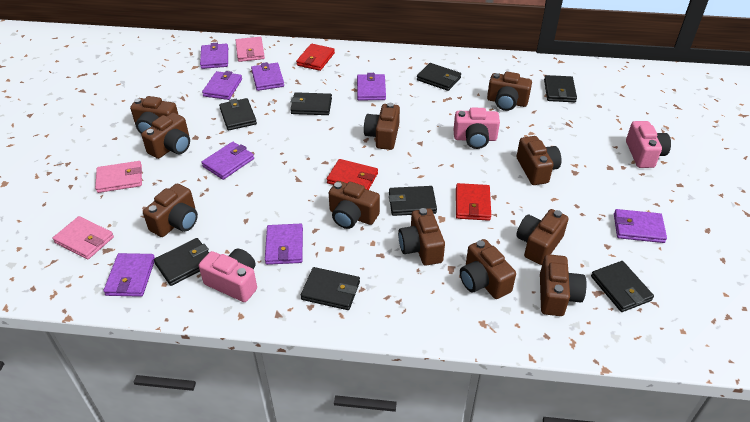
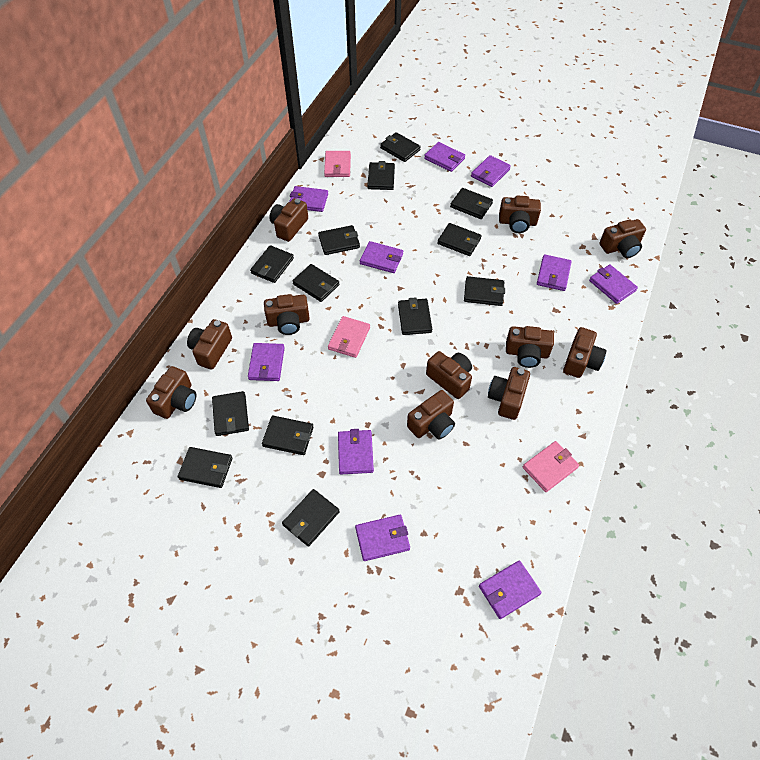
black wallet: [154,238,209,286] [219,98,257,130] [290,92,332,115] [301,267,360,310] [389,186,437,216] [417,63,461,91] [544,75,577,102] [591,261,654,312] = 8 -> [178,447,233,488] [212,391,249,436] [250,245,294,283] [262,416,314,455] [282,489,340,547] [292,264,339,302] [318,225,360,255] [367,161,395,190] [380,132,421,162] [398,297,432,335] [437,223,482,256] [450,188,493,219] [464,276,505,306] = 13
pink camera: [199,249,257,302] [454,108,500,149] [626,121,671,168] = 3 -> none = 0
purple wallet: [103,253,155,297] [200,43,228,69] [201,142,254,180] [202,71,242,100] [251,62,284,91] [265,224,303,265] [357,73,386,100] [614,209,667,243] = 8 -> [248,343,284,381] [289,186,328,212] [338,429,374,474] [355,515,410,561] [360,241,403,273] [424,142,465,172] [471,155,511,187] [479,560,542,619] [537,254,572,291] [589,265,638,304] = 10
red wallet: [296,44,335,71] [327,159,378,190] [456,183,491,221] = 3 -> none = 0

